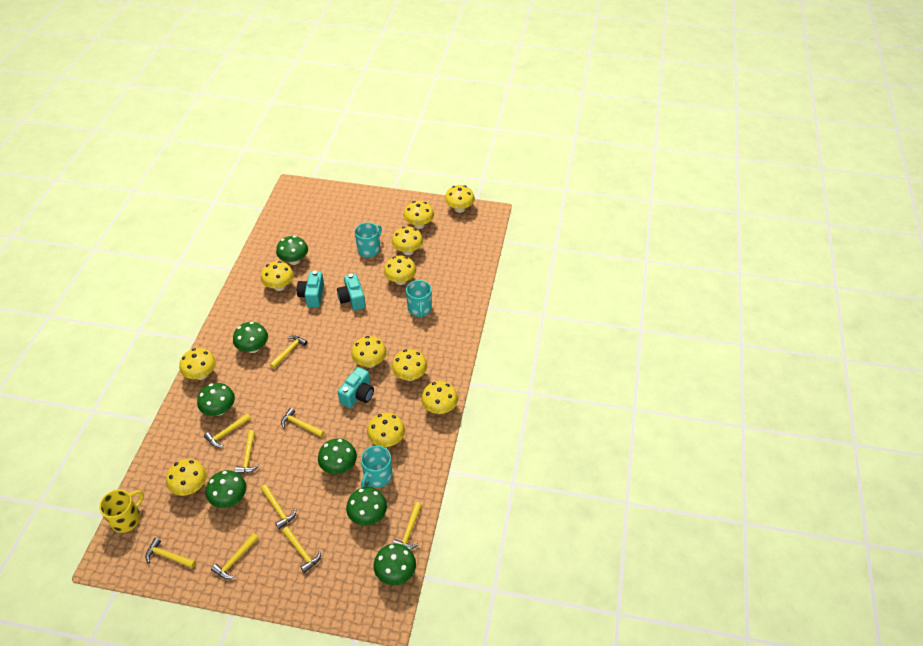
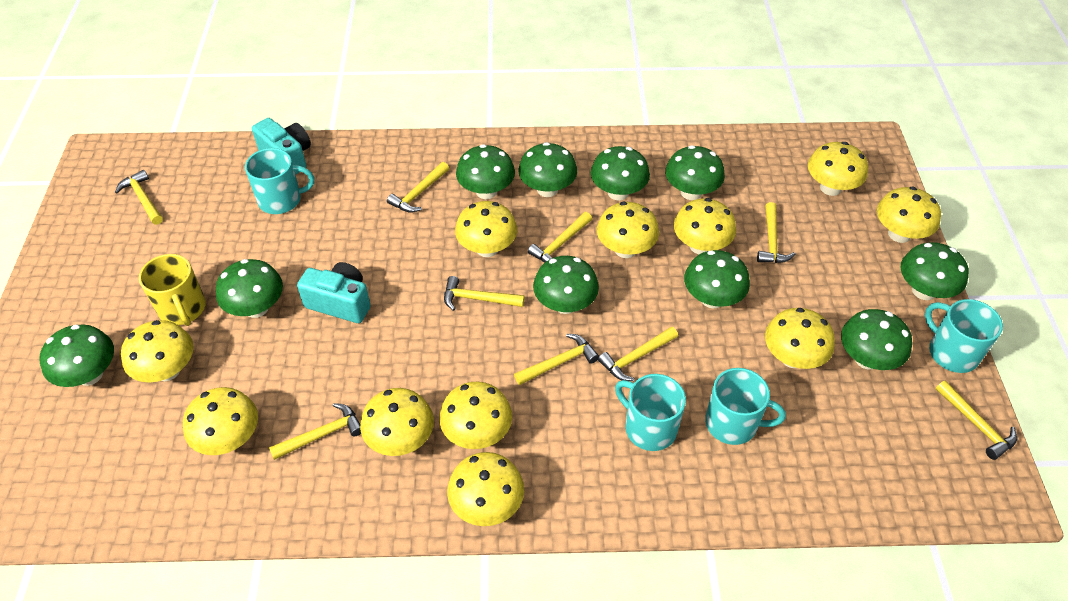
green mushroom: [197,383,235,416] [206,470,246,508] [233,322,268,353] [276,236,308,265] [318,438,357,474] [346,487,387,526] [373,543,416,585] = 7 -> [40,324,114,387] [216,259,283,318] [456,144,515,199] [518,142,577,197] [533,256,599,314] [591,146,650,200] [665,145,725,200] [684,250,750,309] [841,309,912,370] [901,242,969,300] = 10
turquoise camera: [297,271,324,308] [337,273,366,311] [338,367,374,408] = 3 -> [252,118,311,175] [297,262,371,323] = 2
turquoise mug: [355,223,382,257] [361,446,393,488] [406,280,432,318] = 3 -> [245,148,314,214] [615,374,686,451] [705,368,786,445] [925,299,1003,373] = 4

